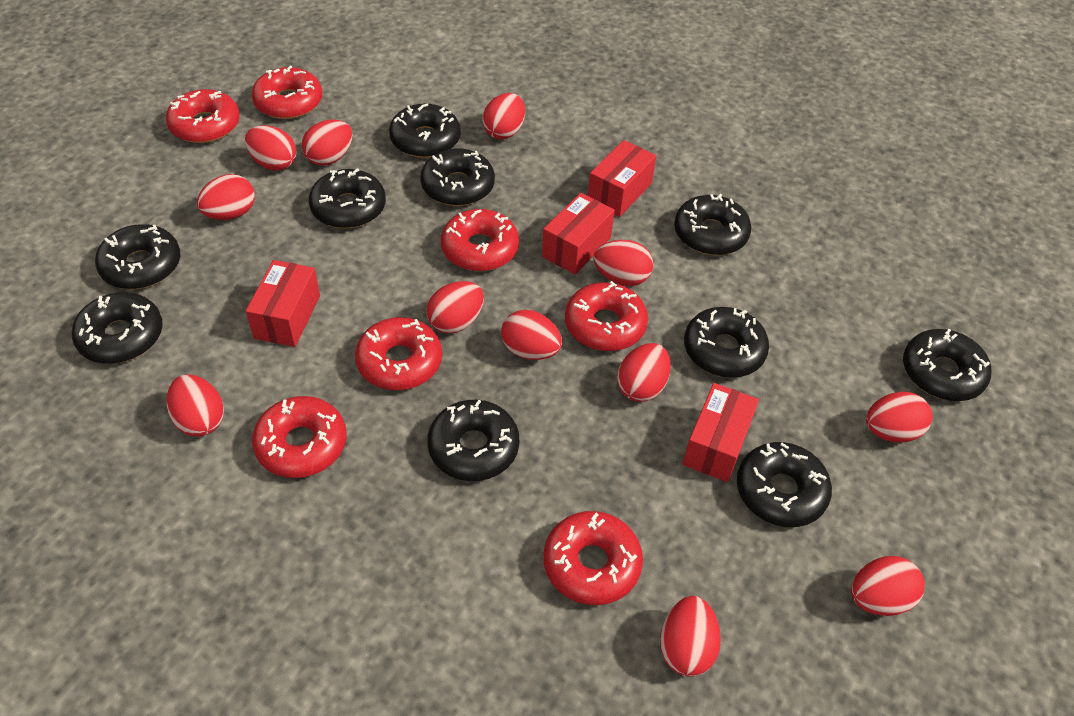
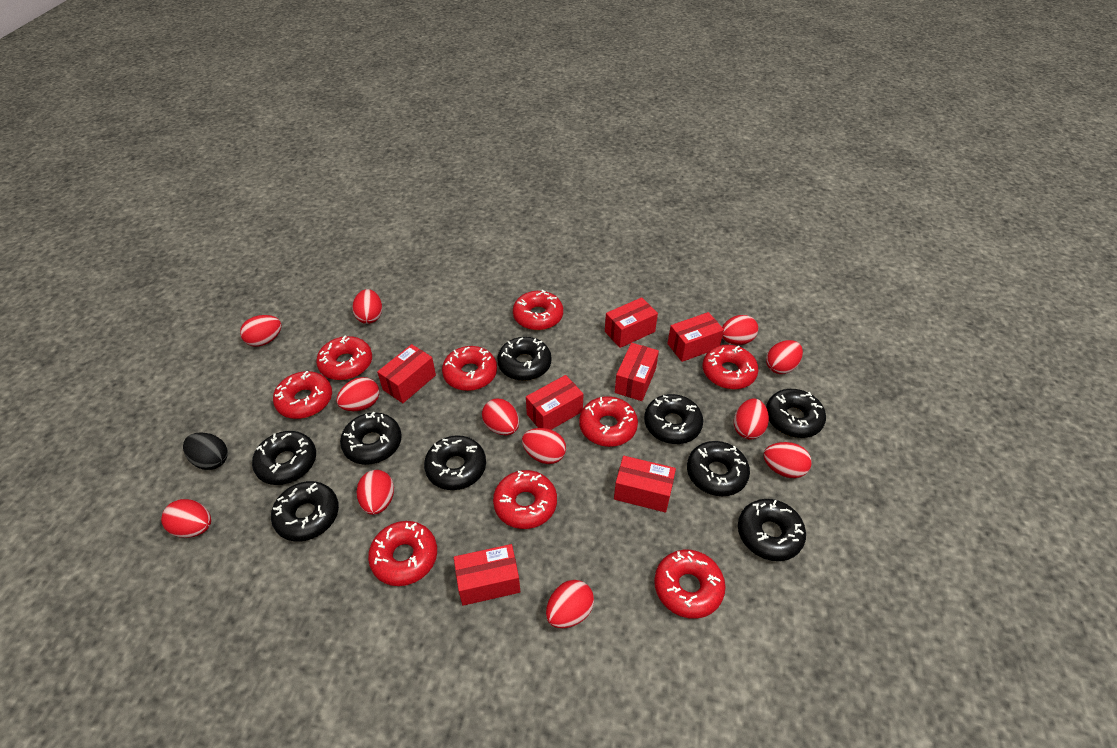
black donut: [72,292,163,364] [95,224,180,289] [309,168,386,228] [389,104,461,158] [420,148,495,206] [427,400,519,481] [674,194,751,255] [684,307,769,378] [737,442,832,527] [903,329,991,401] = 10 -> [252,431,316,485] [271,481,339,541] [340,411,402,465] [424,435,486,490] [497,337,552,381] [644,394,703,444] [687,441,750,496] [738,499,806,561] [766,389,826,438] = 9
black egg: none = 0 -> [183,432,228,470] = 1
red box: [246,260,320,347] [542,193,615,274] [588,140,656,217] [683,383,759,482] = 4 -> [377,344,436,403] [454,544,520,606] [526,375,584,430] [605,297,658,348] [614,456,676,512] [615,343,659,401] [667,312,724,362] = 7
red donut: [166,89,240,143] [252,66,322,119] [252,396,347,478] [355,317,442,390] [441,209,519,271] [544,511,643,605] [565,281,648,351] = 7 -> [273,371,332,419] [316,336,372,380] [368,521,437,586] [442,346,497,391] [493,470,557,529] [513,290,563,330] [579,396,638,447] [654,550,726,619] [703,345,758,389] = 9

